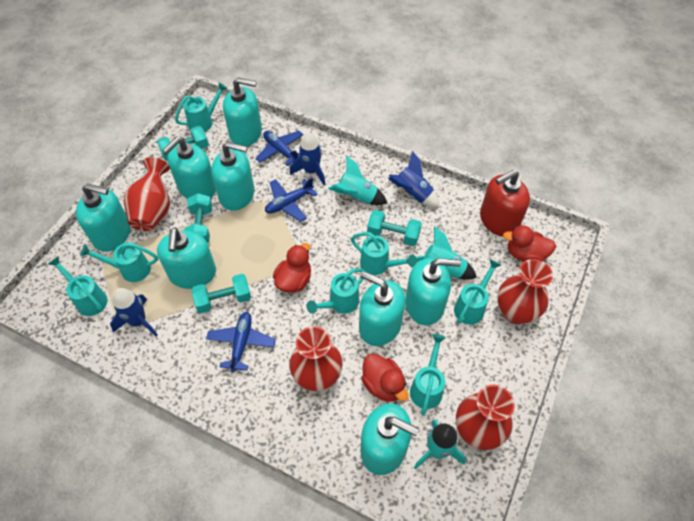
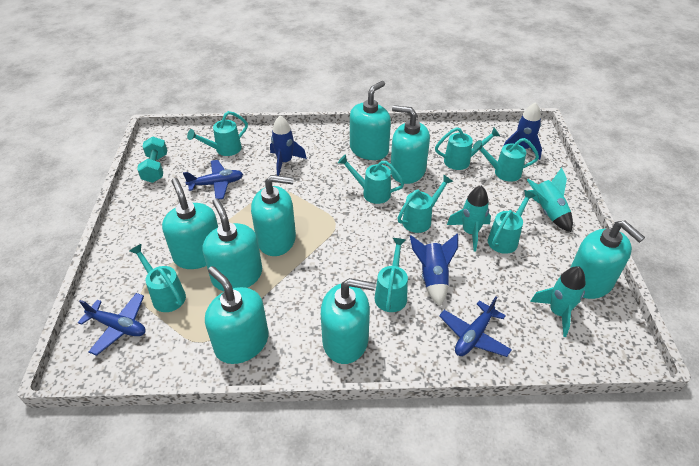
red duck: [273,243,311,293] [361,354,409,402] [503,225,556,262] = 3 -> none = 0
red soap dispenser: [480,170,530,236] = 1 -> none = 0
red vase: [124,157,170,231] [289,326,343,391] [456,385,515,450] [497,259,553,324] = 4 -> none = 0
turquoise dumbbell: [157,126,209,161] [184,193,212,243] [192,274,251,313] [367,210,422,246] = 4 -> [137,136,167,183] = 1
turquoise watering can: [48,256,108,316] [80,242,158,282] [175,82,228,132] [306,269,366,314] [351,232,417,275] [410,334,446,416] [454,259,501,325] = 7 -> [130,244,186,312] [187,111,248,156] [338,154,404,204] [375,238,408,312] [398,174,453,233] [435,127,500,170] [473,138,539,182] [488,190,536,254] = 8

